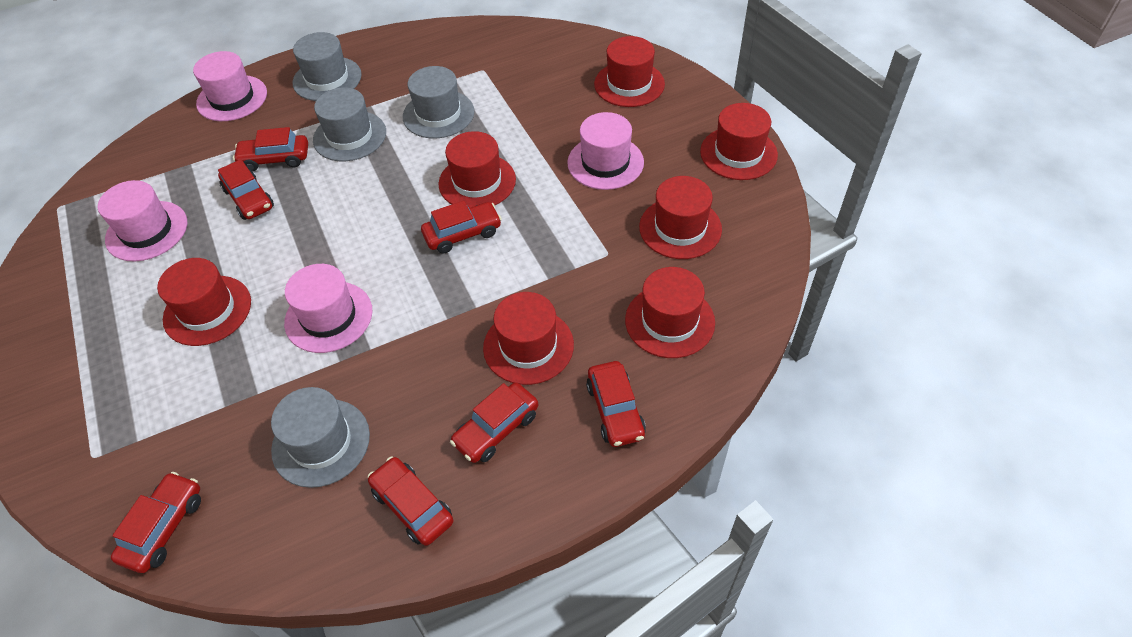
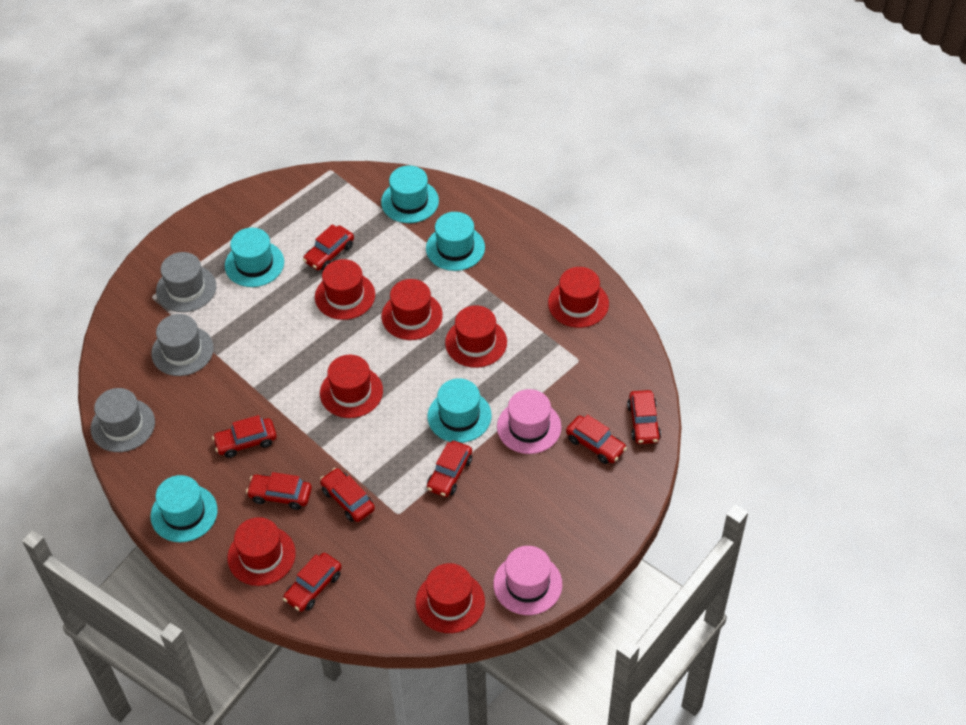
grey hat: [271,387,370,488] [292,32,362,101] [313,87,386,161] [403,66,474,139] = 4 -> [91,388,155,452] [151,314,214,376] [156,252,216,312] = 3
pink hat: [98,180,187,261] [193,51,267,121] [284,264,372,353] [567,112,644,190] = 4 -> [493,546,562,615] [497,389,561,454] = 2
red car: [111,472,201,573] [218,159,274,220] [233,127,308,171] [367,457,453,546] [421,201,502,253] [450,383,538,463] [586,361,646,447] = 7 -> [212,415,277,458] [246,472,312,510] [283,553,342,612] [303,224,354,270] [320,468,375,522] [427,441,472,497] [566,414,627,464] [627,390,661,444] = 8
turquoise hat: none = 0 -> [151,475,218,542] [225,228,284,287] [381,165,439,223] [426,212,485,271] [428,378,492,443] = 5

